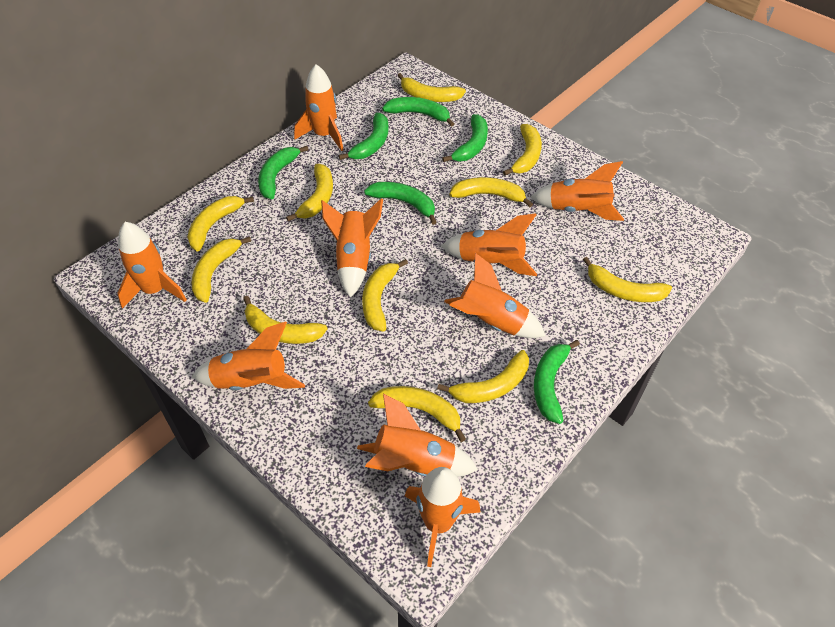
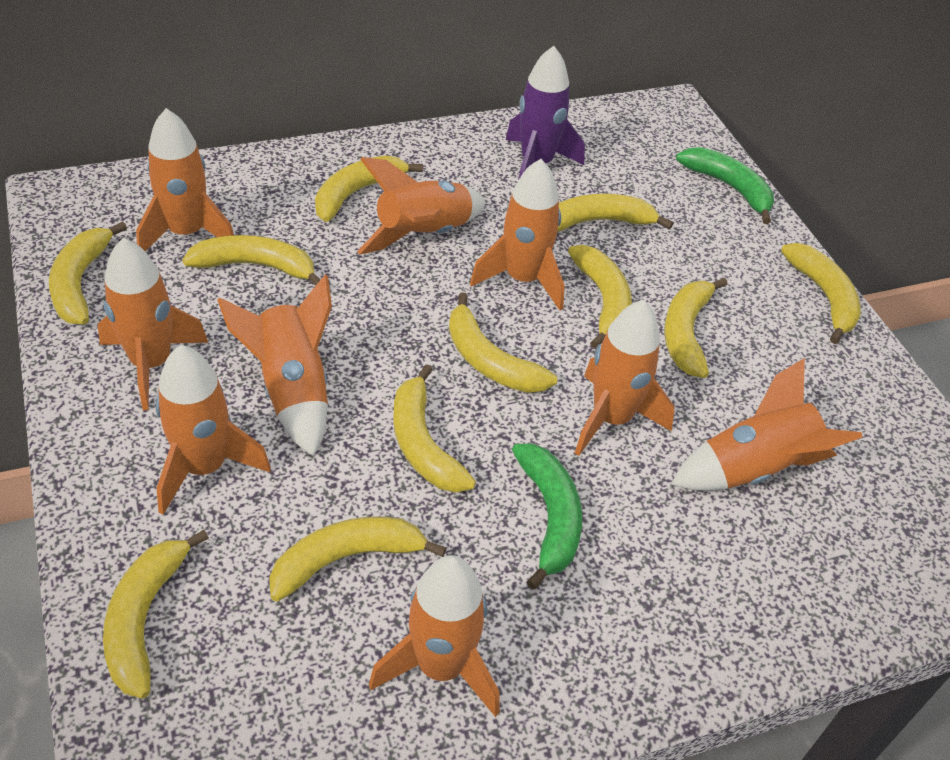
green banana: [258,146,309,199] [339,113,388,160] [364,182,437,225] [382,97,454,127] [442,114,488,162] [534,340,580,424] = 6 -> [512,444,582,589] [676,147,774,224] = 2
purple rocket: none = 0 -> [506,46,585,179] = 1

